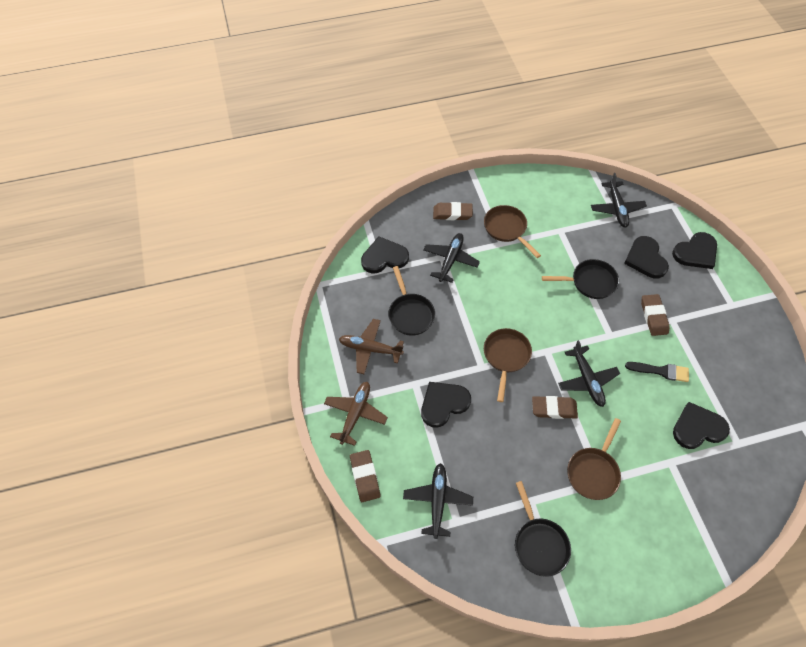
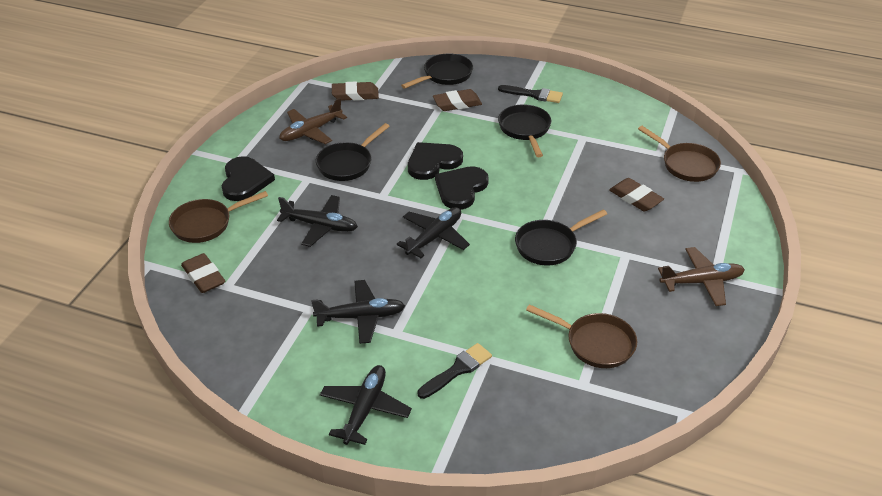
black brush: [625,362,689,382] = 1 -> [418,343,492,399] [498,85,563,103] = 2
black heart: [361,236,409,273] [421,382,471,427] [624,236,669,278] [672,232,717,269] [673,402,730,449] = 5 -> [222,156,275,201] [408,142,463,180] [435,166,489,210] = 3
black pan: [388,266,435,336] [515,481,571,577] [542,259,619,299] = 3 -> [316,123,390,181] [401,53,473,89] [498,104,551,157] [515,210,607,265] = 4

